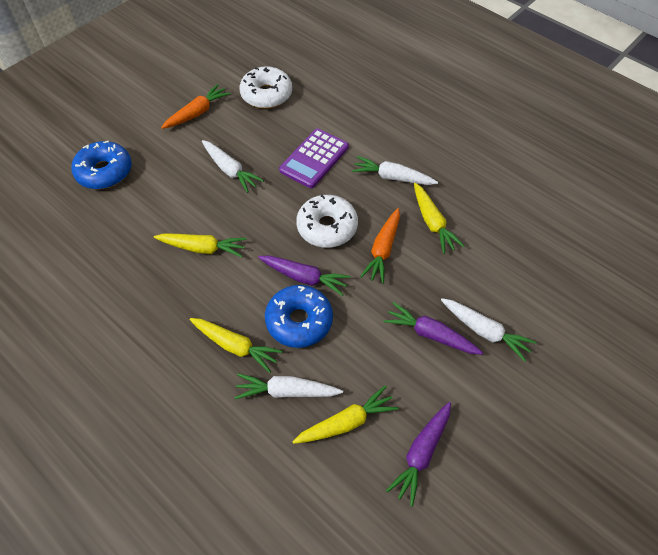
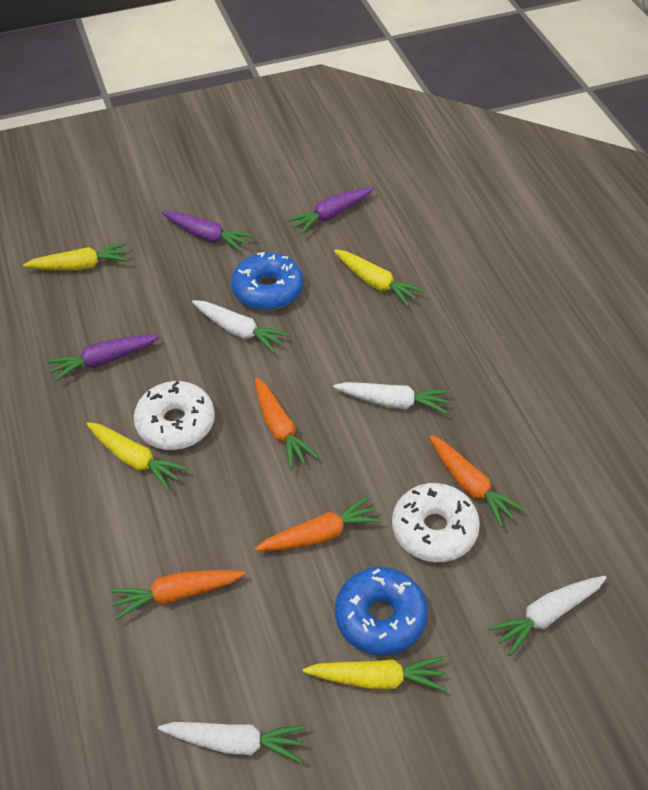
orange carrot: [161,84,231,129] [360,208,400,284] = 2 -> [110,570,246,620] [255,377,318,469] [255,495,382,551] [429,435,525,527] = 4
purple calculator: [279,129,349,188] = 1 -> none = 0

